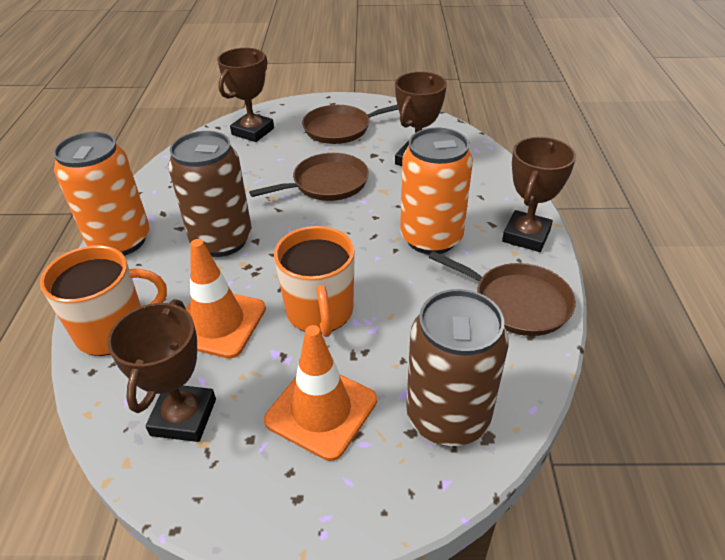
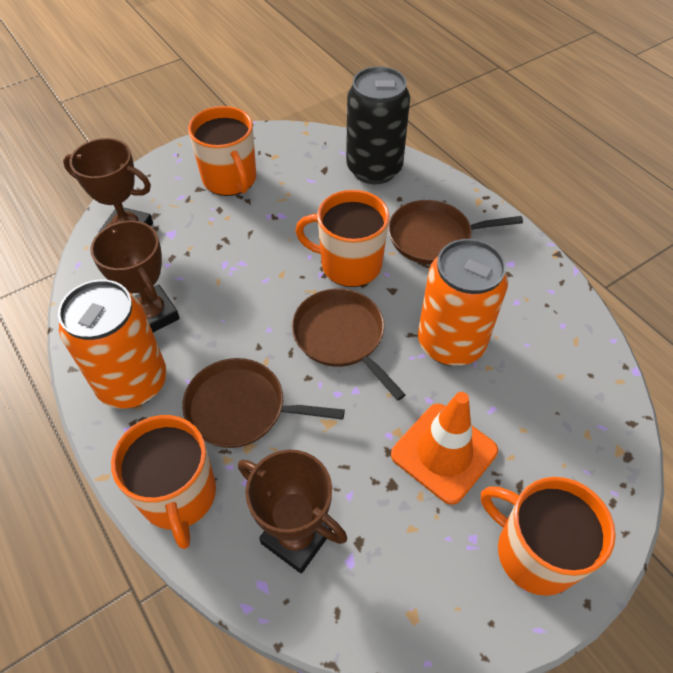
black can: none = 0 -> [346,66,410,184] = 1
brown can: [168,131,252,257] [406,289,509,446] = 2 -> none = 0
brown trophy: [107,299,216,442] [217,48,274,142] [395,72,447,166] [502,137,576,252] = 4 -> [63,138,153,232] [90,220,180,332] [238,450,347,573] = 3
orange mug: [40,246,167,356] [274,226,355,337] = 2 -> [111,415,216,549] [188,106,256,196] [295,190,389,287] [481,477,616,596] = 4
orange traffic cone: [186,239,266,358] [264,325,377,461] = 2 -> [391,392,498,505] = 1

